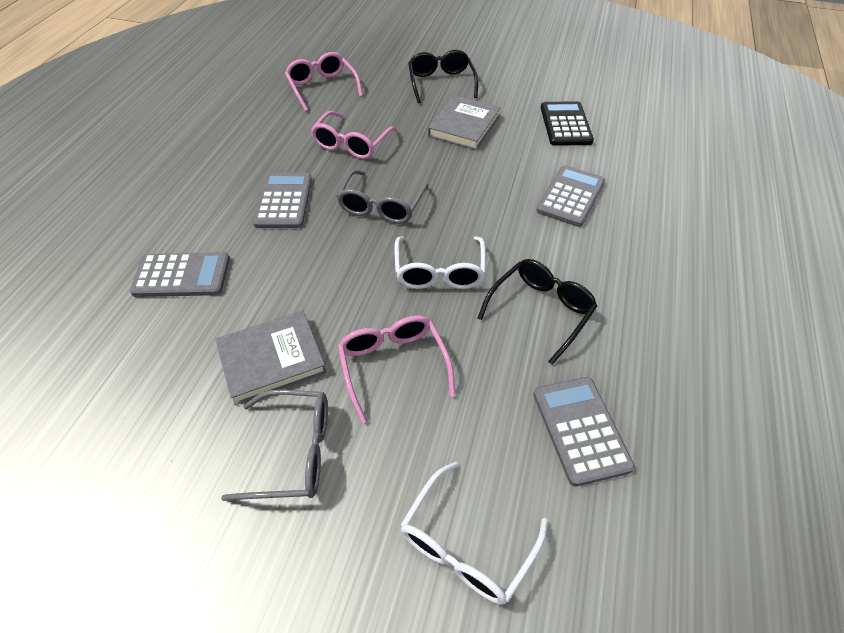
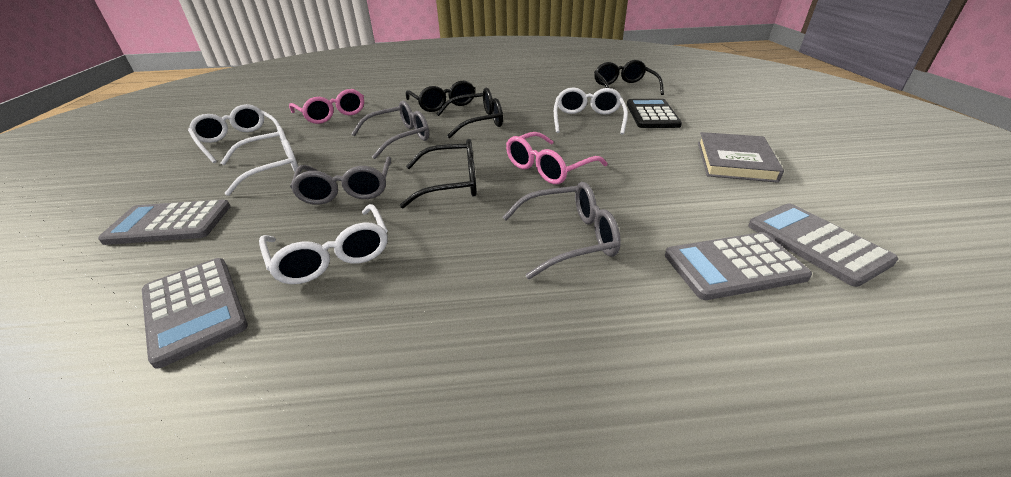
black glasses: [408,50,478,103] [478,259,597,365] = 2 -> [400,139,477,208] [406,80,475,112] [436,88,503,138] [594,60,664,95] = 4
grey book: [215,311,327,405] [428,95,501,150] = 2 -> [698,132,784,183] = 1
grey glasses: [221,389,328,501] [337,170,429,224] = 2 -> [290,156,391,205] [352,101,429,159] [503,182,621,279] = 3
pink glasses: [285,52,363,111] [310,111,397,159] [338,316,455,423] = 3 -> [289,89,364,124] [506,132,608,184] = 2
white glasses: [394,236,486,289] [400,462,548,605] = 2 -> [188,104,280,163] [221,126,298,196] [259,204,388,284] [554,88,628,135] = 4

